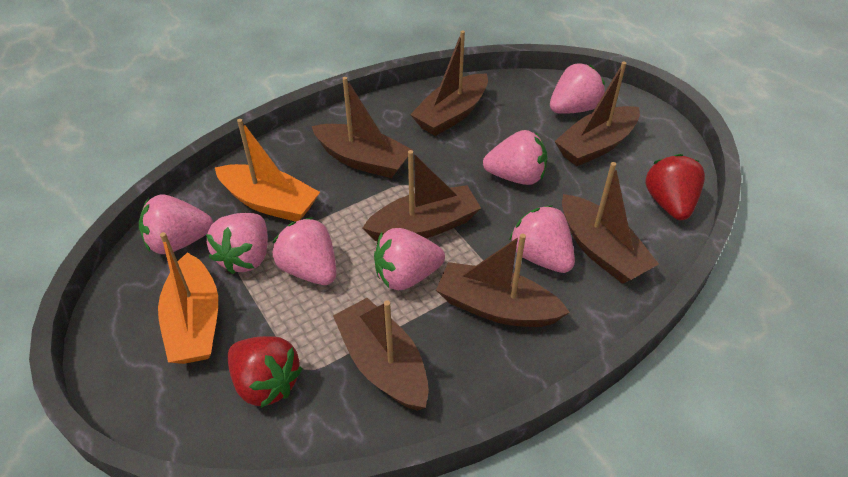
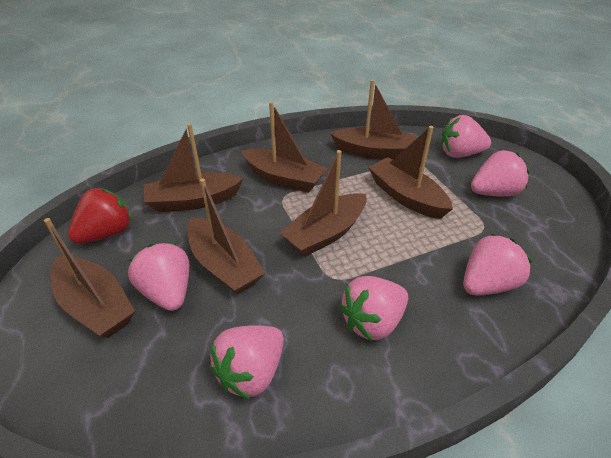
orange boat: [158,232,218,364] [215,119,320,221] = 2 -> none = 0
pink strawberry: [139,195,213,254] [206,213,268,274] [273,217,336,285] [374,228,445,290] [483,130,548,185] [509,205,575,273] [550,63,605,114] = 7 -> [128,243,189,311] [210,325,284,399] [339,276,408,341] [441,115,491,158] [463,234,532,295] [471,150,529,197] = 6
red strawberry: [228,336,303,408] [645,154,705,220] = 2 -> [68,188,132,244] = 1

